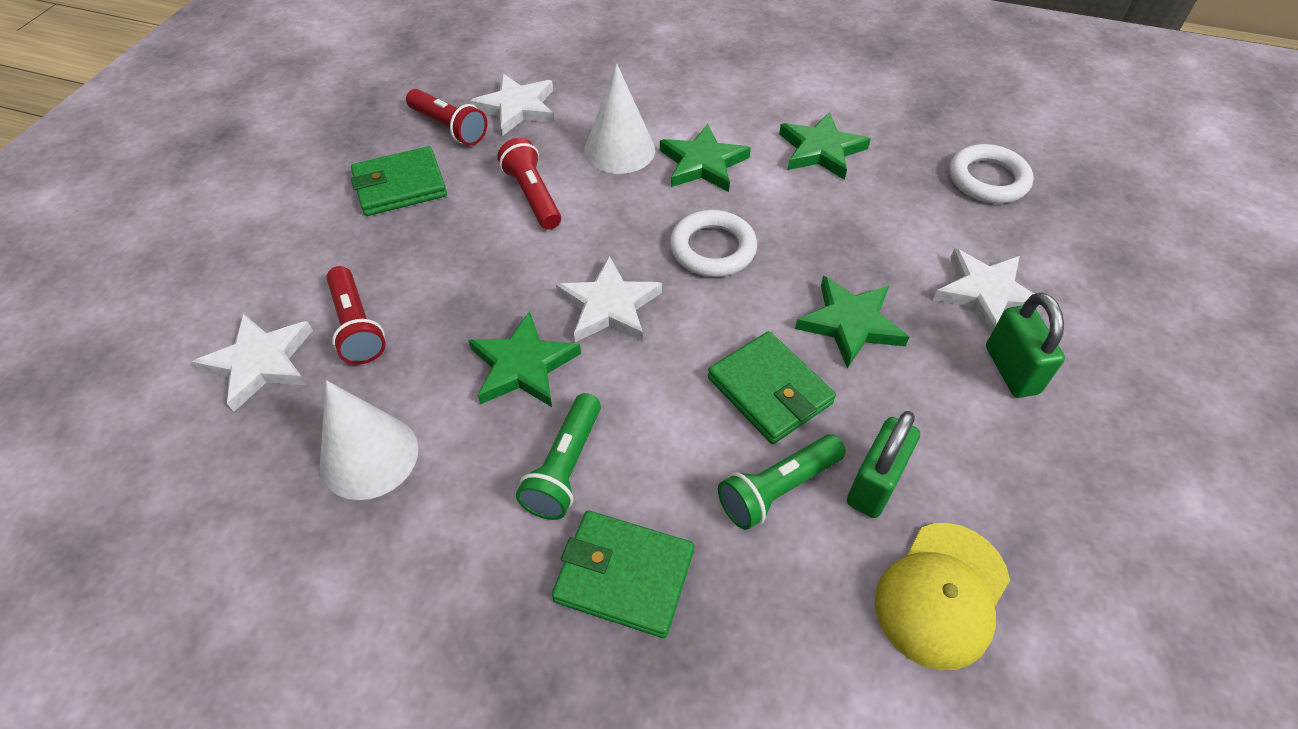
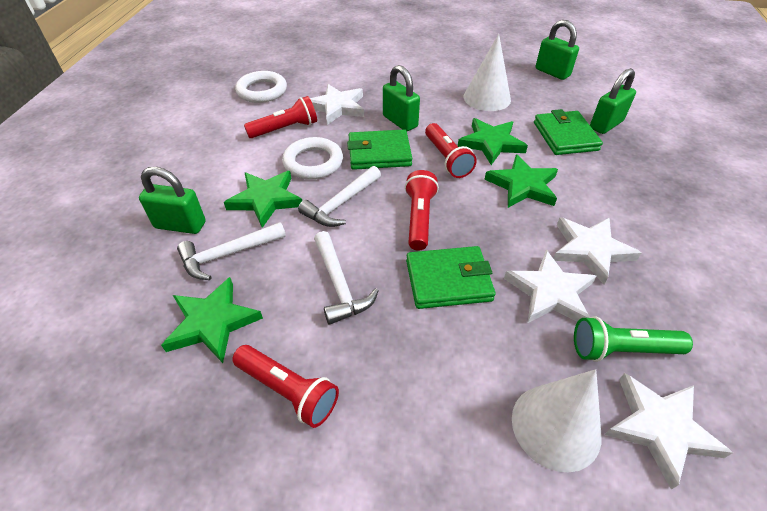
green flashlight: [516,393,601,520] [718,434,846,530] = 2 -> [574,316,693,362] = 1
green padlock: [847,411,920,518] [986,292,1065,398] = 2 -> [139,167,206,234] [383,65,420,131] [536,20,579,80] [590,68,636,134] = 4
red flashlight: [326,266,385,365] [406,89,487,145] [497,138,561,230] = 3 -> [232,345,339,428] [244,96,317,138] [405,170,439,250] [425,123,477,178] = 4
white hammer: none = 0 -> [177,222,286,280] [298,166,381,227] [314,231,378,325] = 3
yellow cap: [875,523,1010,670] = 1 -> none = 0

